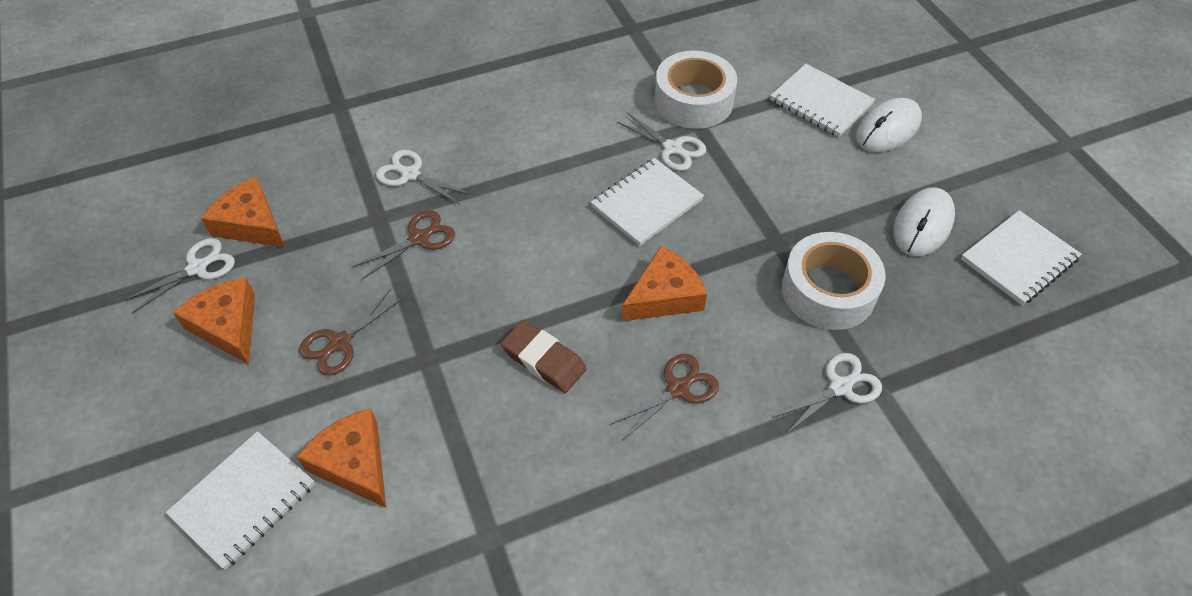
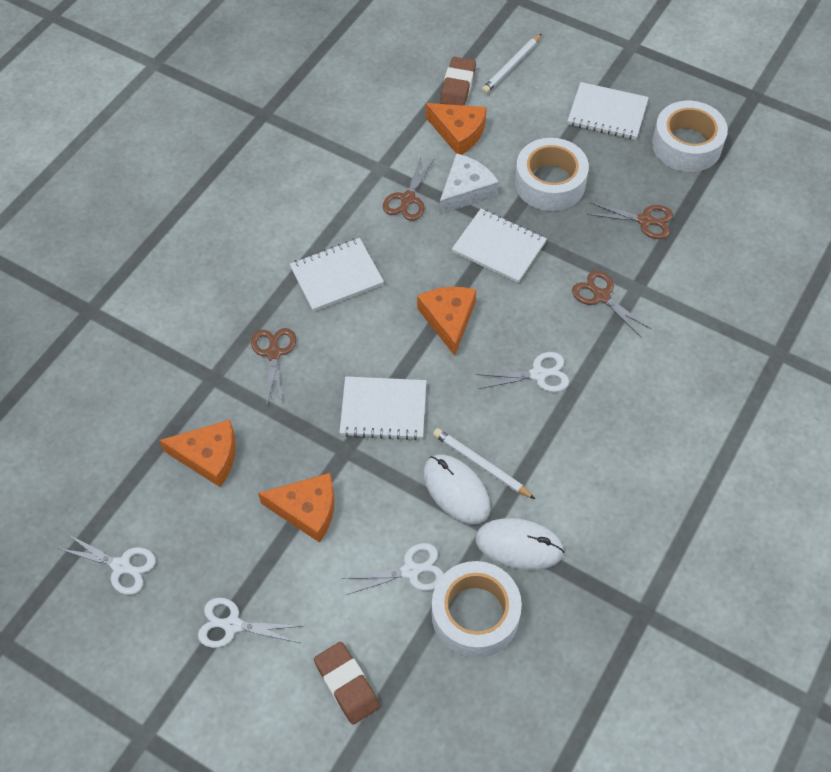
brown eraser: [501,320,587,393] = 1 -> [314,642,380,724] [440,57,476,106] = 2
brown scissors: [299,289,404,376] [352,210,455,280] [610,354,719,441] = 3 -> [251,328,296,407] [383,157,434,221] [572,270,652,337] [587,202,673,239] = 4
white cheese: none = 0 -> [440,153,499,214] = 1
white pencil: none = 0 -> [433,428,535,499] [482,34,542,94] = 2
white tape: [654,51,737,129] [782,232,886,330] = 2 -> [432,561,522,658] [515,138,589,211] [652,101,728,172] = 3

